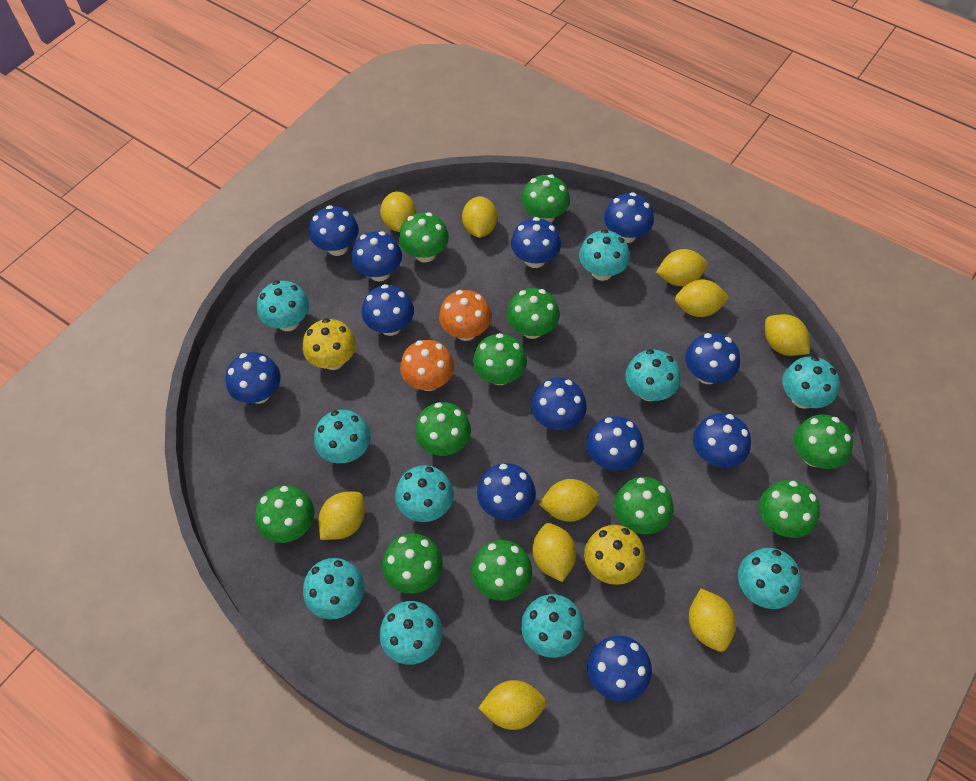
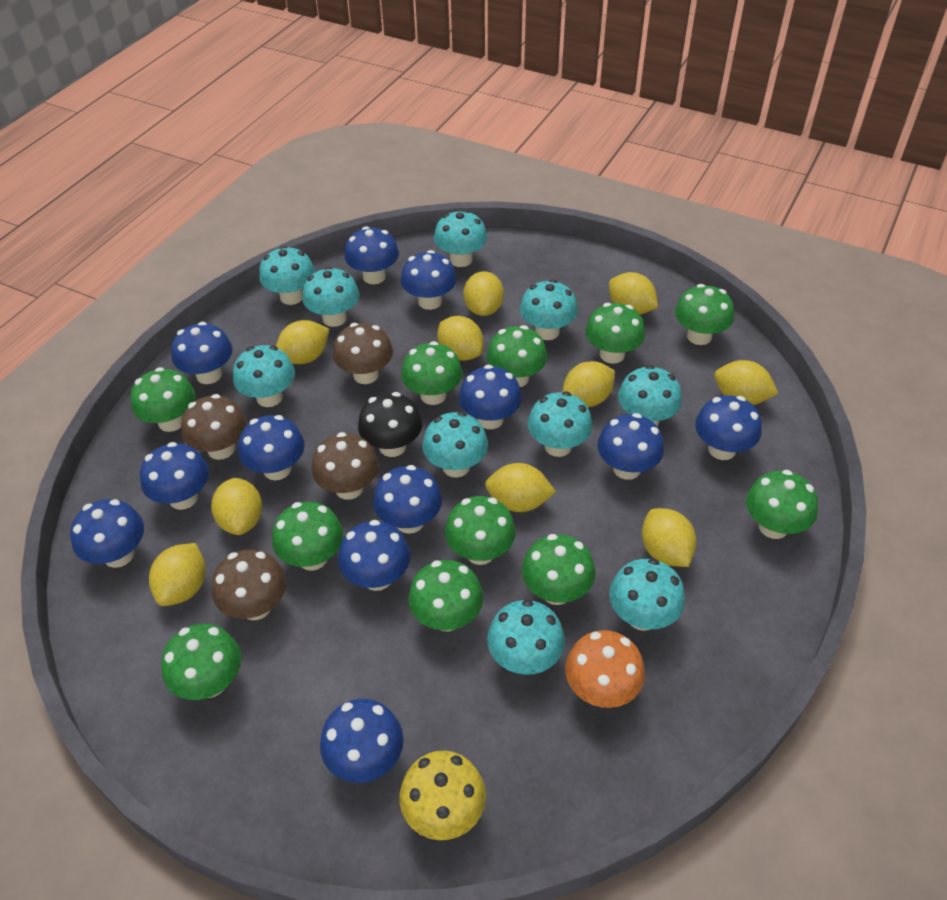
black mushroom: none = 0 -> [358,392,422,457] = 1
brown mushroom: none = 0 -> [181,394,247,460] [211,549,286,620] [312,432,379,500] [333,323,393,384] = 4
orange mushroom: [400,340,454,391] [439,290,492,341] = 2 -> [565,630,645,708] = 1
yellow mushroom: [303,318,356,370] [584,525,645,585] = 2 -> [400,751,486,840] = 1

